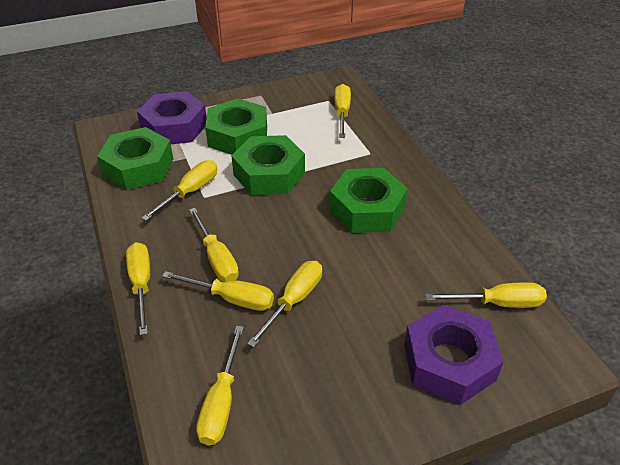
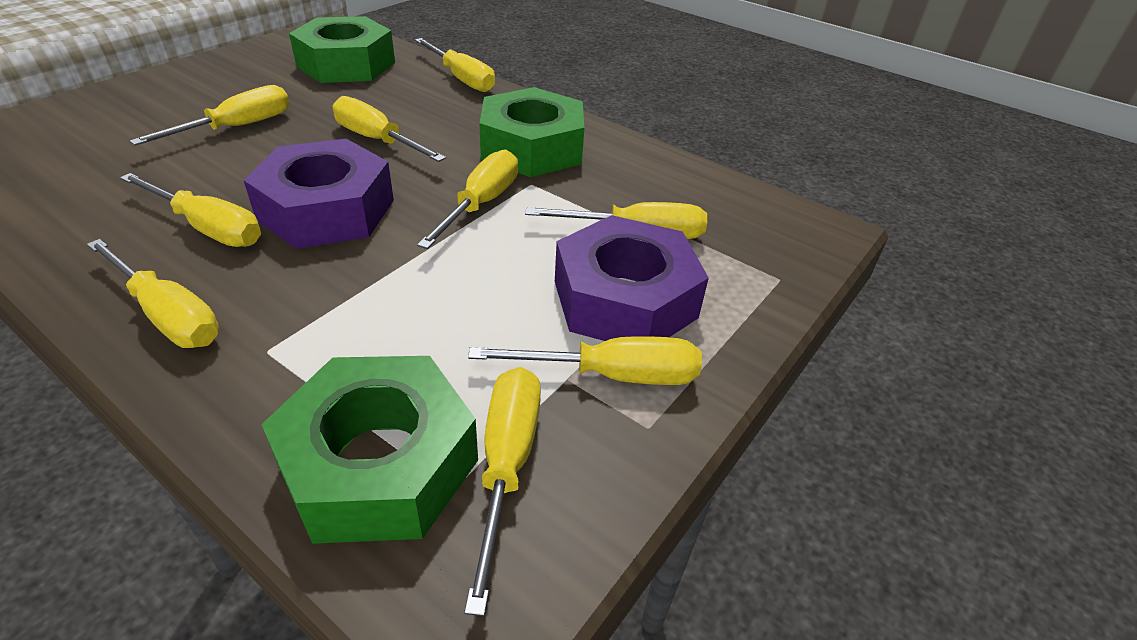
green nut: [97,127,173,190] [205,98,267,155] [231,135,305,195] [329,168,408,233] = 4 -> [261,356,478,544] [289,16,395,83] [479,87,584,177] = 3
yellow screwdriver: [126,242,150,335] [141,160,217,221] [162,271,274,311] [189,208,239,282] [196,326,244,445] [247,261,322,348] [334,84,351,138] [425,282,547,308] = 8 -> [87,239,219,348] [120,173,261,247] [130,85,290,146] [333,96,446,162] [415,38,495,92] [417,150,518,249] [464,367,541,616] [468,336,702,385] [525,202,707,239] = 9

